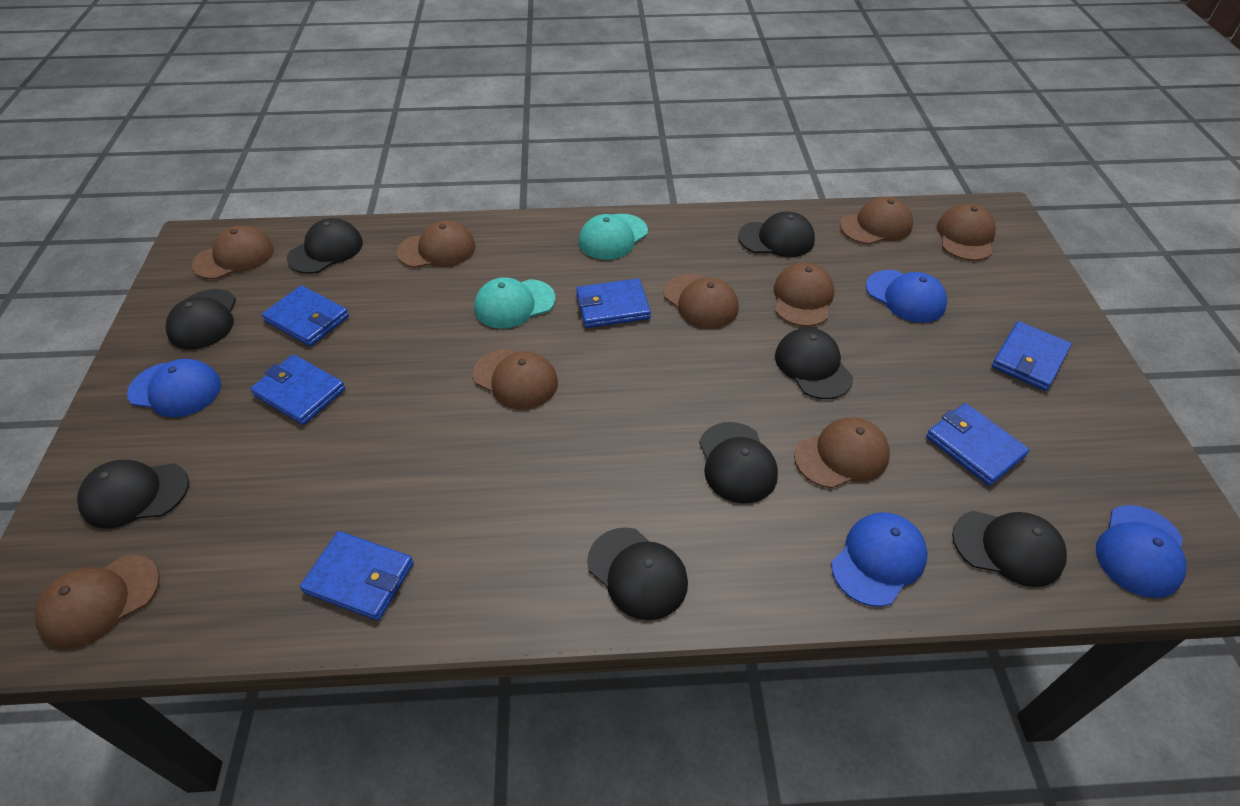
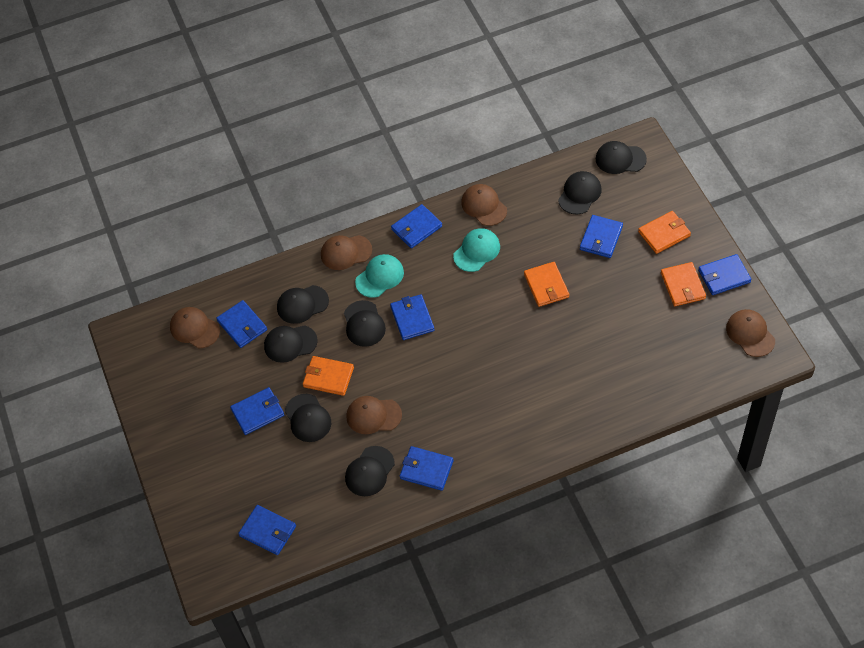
black cap: [77,460,189,529] [166,289,236,350] [287,218,363,274] [587,527,688,620] [699,422,778,504] [738,211,815,257] [775,328,853,399] [952,511,1067,587] = 8 -> [264,325,318,363] [277,285,329,324] [285,394,331,442] [344,300,386,347] [345,446,395,496] [558,171,602,214] [596,141,647,174] = 7
blue cap: [127,359,221,417] [831,512,928,607] [866,270,947,323] [1096,505,1187,598] = 4 -> none = 0
blue wallet: [250,354,345,425] [262,285,349,346] [300,531,414,621] [576,278,651,328] [926,403,1029,486] [992,321,1071,391] = 6 -> [216,300,267,348] [230,387,284,435] [238,505,296,555] [390,294,435,340] [391,204,442,248] [400,446,453,491] [580,215,623,258] [698,254,751,295] = 8
brown cap: [35,555,160,649] [192,226,274,279] [397,221,475,268] [473,349,558,409] [664,274,739,329] [773,262,834,327] [794,417,890,489] [840,197,913,244] [937,204,996,261] = 9 -> [170,307,220,348] [321,235,372,270] [346,396,402,434] [461,184,507,226] [726,309,775,357] = 5
orange wallet: none = 0 -> [303,356,354,396] [524,262,569,307] [638,211,691,254] [661,262,706,306] = 4

